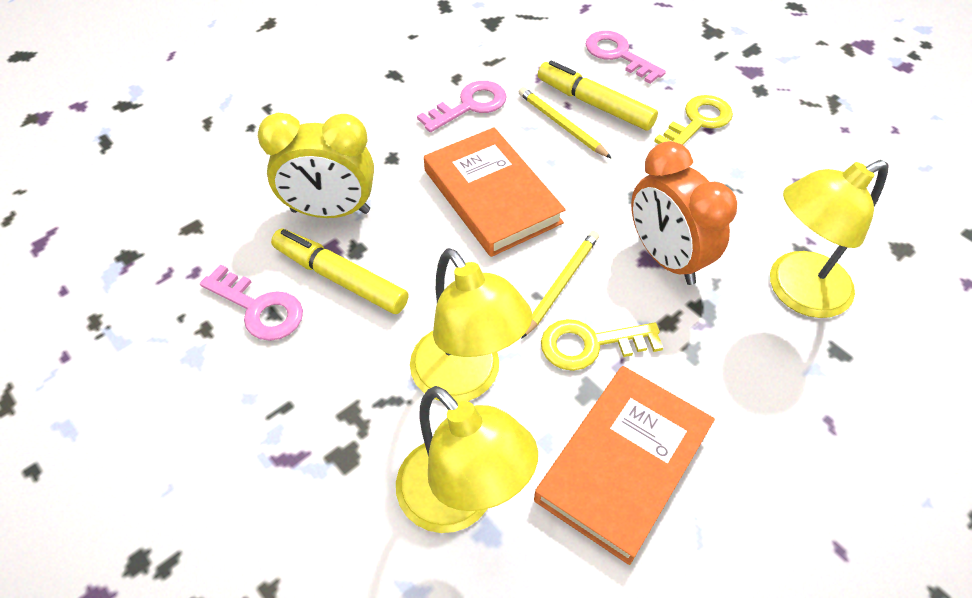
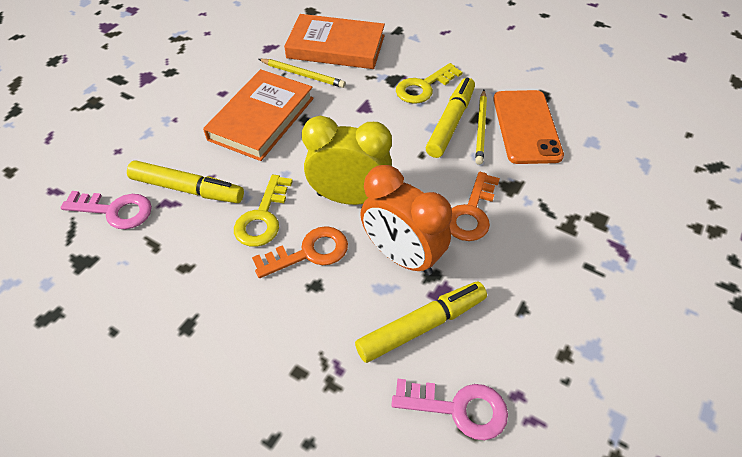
orange key: none = 0 -> [252,226,348,278] [449,172,500,241] = 2
orange phone: none = 0 -> [493,90,564,164] = 1
pink key: [200,264,303,341] [417,81,507,132] [586,31,666,84] = 3 -> [60,191,152,229] [391,378,508,440] = 2
yellow lamp: [396,386,538,533] [410,248,532,403] [770,160,889,318] = 3 -> none = 0
yellow marker: [271,228,409,314] [538,61,658,131] = 2 -> [127,160,244,203] [355,282,487,363] [426,78,475,158] = 3

